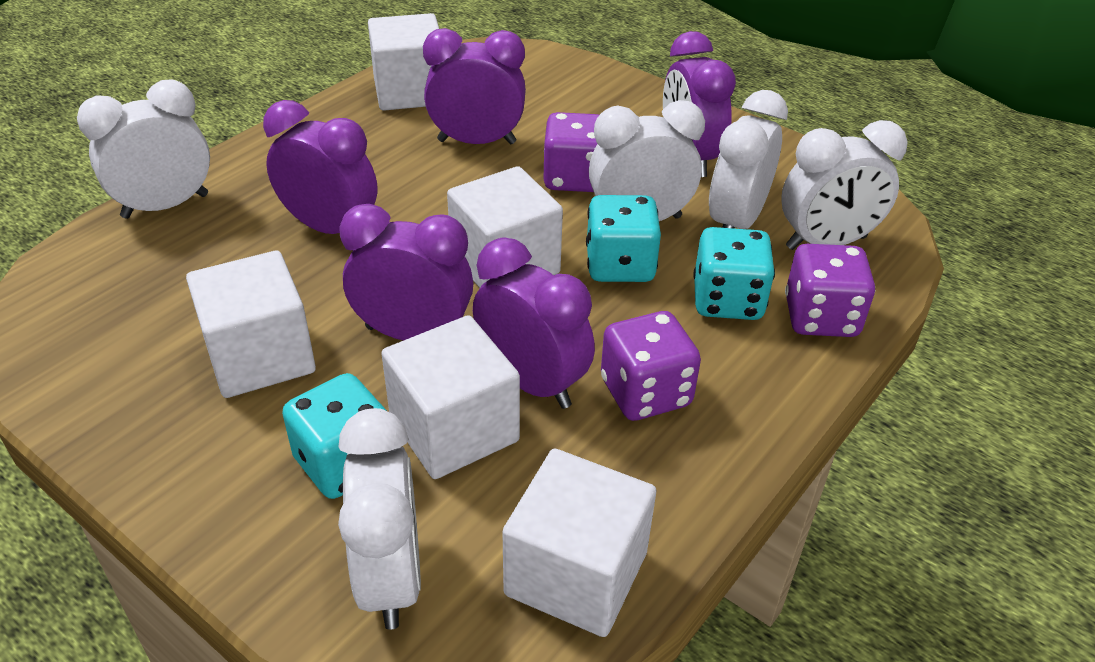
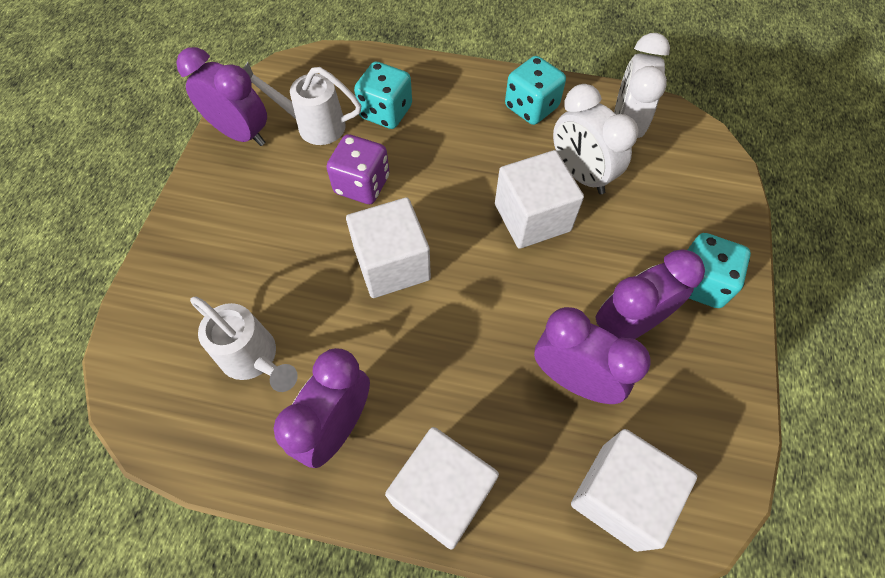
purple clock: [263,100,378,234] [339,204,473,341] [423,28,526,144] [473,237,595,409] [663,31,736,177] = 5 -> [176,47,267,146] [274,348,370,468] [534,307,651,404] [596,249,705,339] = 4
purple dice: [544,112,599,192] [601,311,701,421] [785,244,875,337] = 3 -> [326,134,390,204] = 1
white clock: [77,79,210,219] [338,408,421,630] [589,100,705,221] [709,90,788,229] [781,120,908,250] = 5 -> [553,84,638,194] [614,33,670,138] = 2
white cube: [186,250,316,398] [368,13,439,111] [381,315,520,479] [447,166,563,288] [502,449,656,637] = 5 -> [346,197,431,298] [385,427,499,550] [495,150,584,249] [571,429,697,552] = 4
white watering can: none = 0 -> [190,296,298,392] [243,62,362,145] = 2

